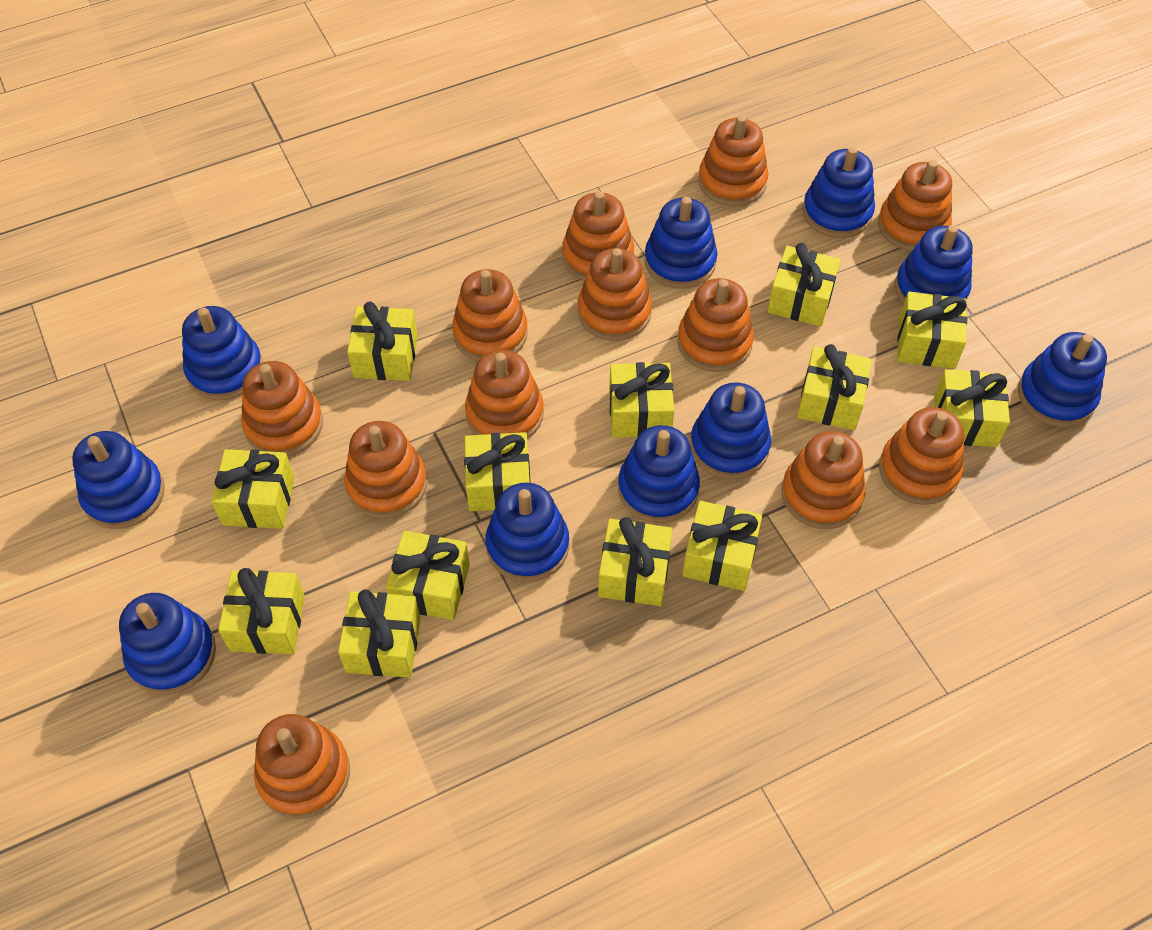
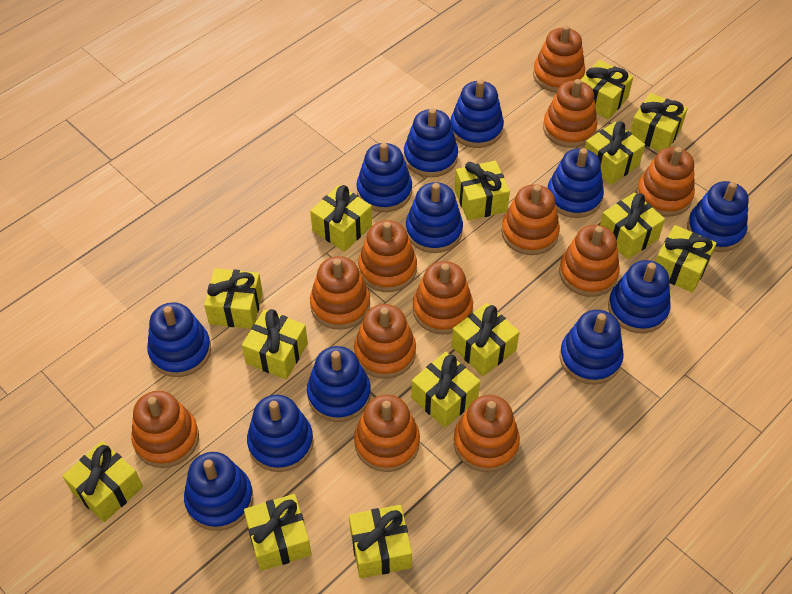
blue stacking toy: [72,431,165,529] [119,593,216,695] [182,306,263,400] [485,483,569,582] [618,425,700,523] [644,197,717,289] [690,382,771,479] [803,147,875,238] [895,225,973,304] [1018,332,1107,427] = 10 -> [147,302,211,377] [184,452,253,531] [247,395,314,472] [307,346,371,422] [356,143,412,212] [404,108,458,177] [406,182,463,253] [451,79,504,148] [548,148,604,218] [560,310,624,385] [608,260,671,333] [687,181,749,252] = 12
yellow gift: [211,449,294,529] [218,568,305,654] [338,590,421,678] [347,301,418,381] [386,531,470,620] [464,432,530,511] [598,517,672,606] [609,362,674,438] [682,501,762,591] [768,243,841,326] [797,344,872,430] [897,292,967,369] [934,369,1010,447] = 13 -> [62,441,143,522] [204,268,263,329] [242,309,308,380] [244,494,311,571] [310,185,372,252] [349,505,412,578] [411,352,480,428] [451,303,520,376] [455,160,510,221] [580,60,633,120] [585,122,645,185] [600,192,665,259] [630,93,688,151] [655,225,717,293] = 14

